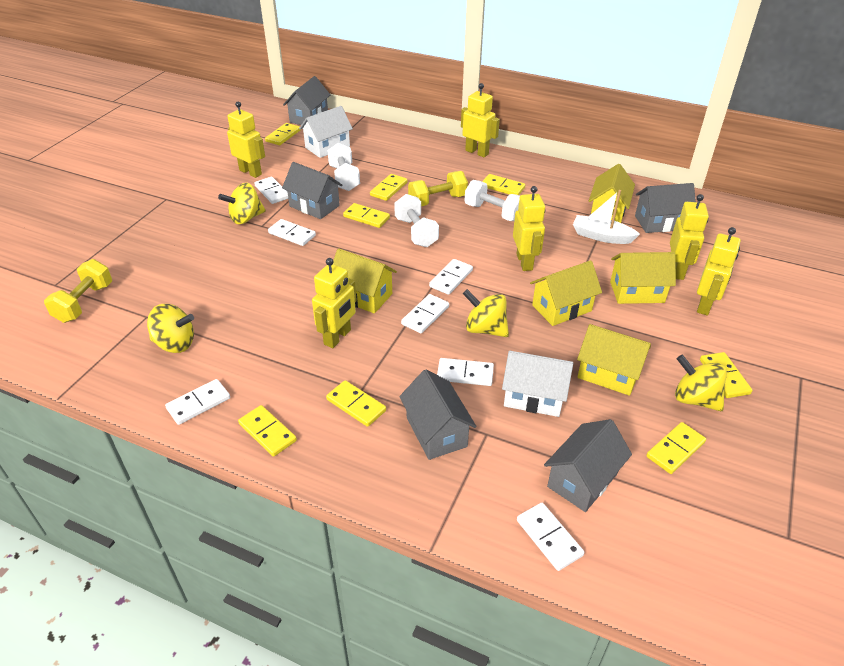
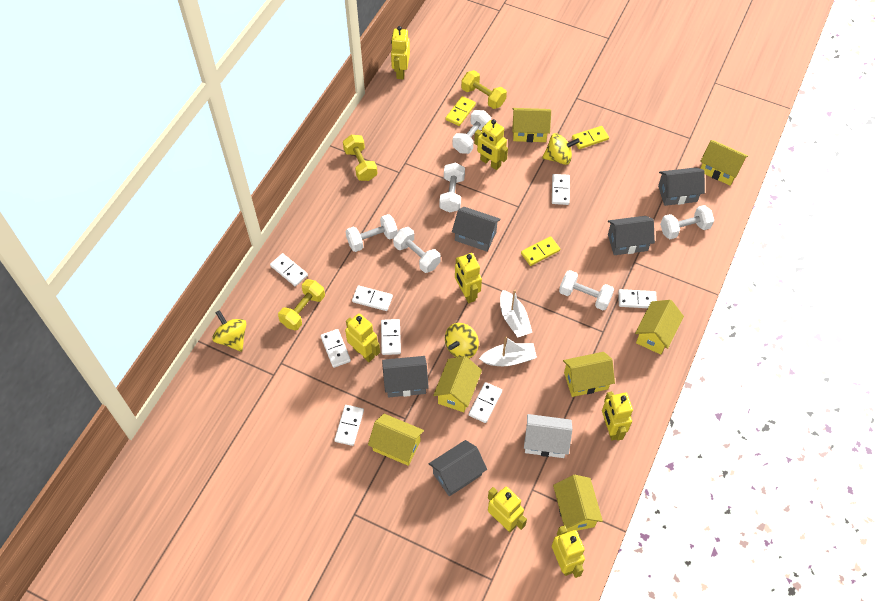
white boat: [573,190,640,244] = 1 -> [479,337,537,366] [500,289,532,337] = 2
white domino: [165,379,230,425] [254,177,288,204] [268,219,316,246] [401,294,449,333] [429,259,473,295] [437,358,494,386] [517,503,584,571] = 7 -> [270,253,308,286] [321,329,351,368] [334,405,364,446] [352,285,393,311] [381,319,401,355] [469,382,502,423] [552,174,570,205] [618,289,657,308] = 8
white dumbbell: [327,143,360,191] [394,194,439,247] [465,180,520,221] = 3 -> [346,214,398,252] [393,227,441,273] [439,163,465,213] [453,110,491,154] [559,270,614,310] [660,205,714,239] = 6
white house: [299,106,353,158] [502,351,573,417] = 2 -> [524,414,572,458] = 1
yellow domino: [238,405,297,457] [265,123,301,145] [326,380,386,427] [343,203,390,228] [370,174,408,201] [482,174,525,195] [646,422,706,474] [700,352,753,398] = 8 -> [445,96,476,126] [521,236,560,266] [572,126,609,149] = 3
yellow dumbbell: [44,259,112,323] [408,171,468,206] = 2 -> [278,279,325,330] [343,135,378,181] [461,70,507,109] = 3
yellow house: [333,248,397,314] [530,260,602,326] [577,324,651,396] [589,164,635,223] [610,252,676,304] = 5 -> [368,414,424,466] [433,356,482,412] [512,108,551,142] [553,475,603,532] [563,352,615,397] [635,300,684,355] [700,140,748,186] = 7
yellow robot: [227,102,265,178] [312,258,357,348] [461,83,500,157] [513,186,545,271] [670,194,709,280] [697,227,741,316] = 6 -> [345,313,380,362] [391,26,410,79] [455,253,482,303] [474,119,508,170] [488,486,527,532] [552,525,585,578] [602,391,633,440] = 7
yellow spinning top: [147,304,194,353] [218,183,266,224] [463,289,509,337] [675,355,727,411] = 4 -> [212,310,246,352] [445,323,479,358] [542,133,580,165] = 3

